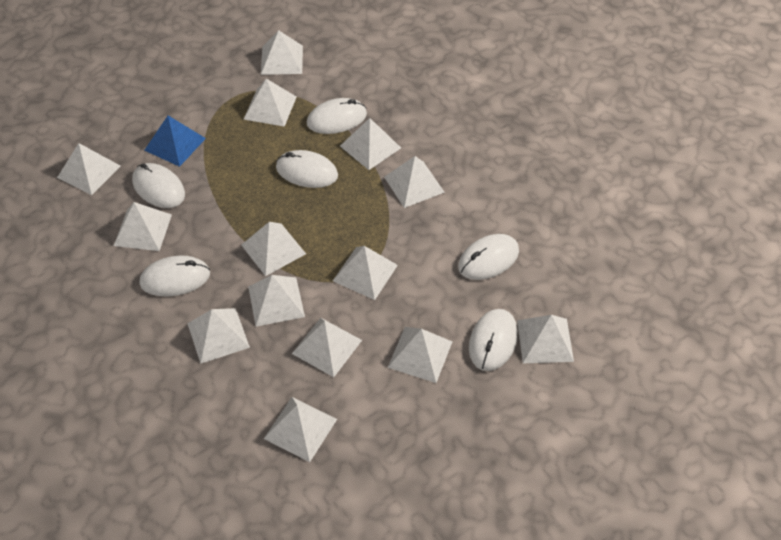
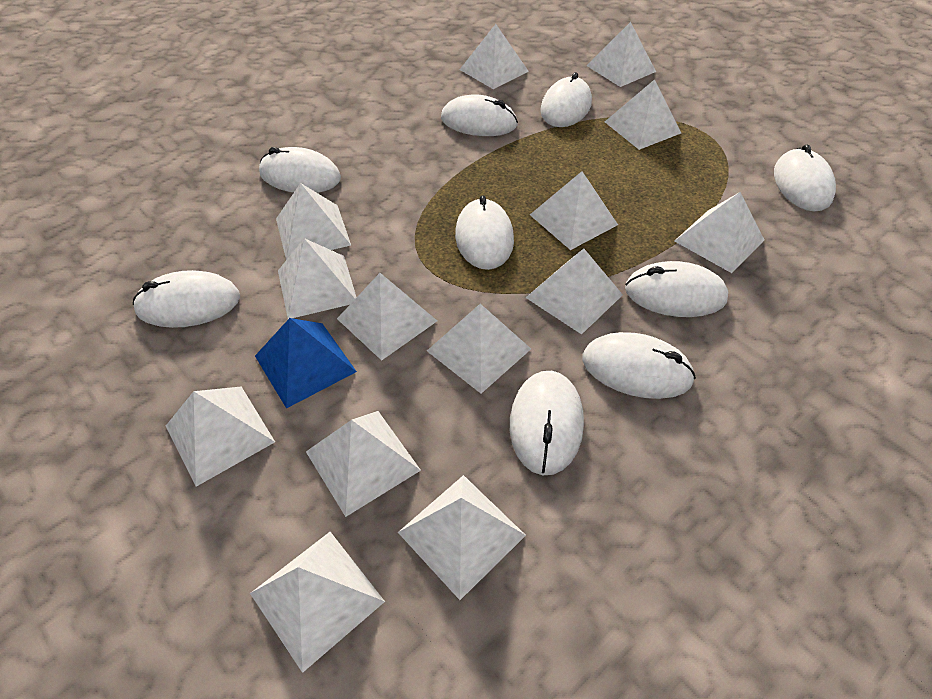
white mouse: [132,163,185,208] [140,256,210,297] [276,150,338,188] [307,98,367,134] [458,234,519,280] [469,309,518,371] = 6 -> [133,270,240,328] [259,147,341,193] [441,94,518,136] [455,195,514,270] [510,371,584,475] [540,72,592,127] [582,332,696,399] [625,261,729,317] [774,145,836,212] = 9

